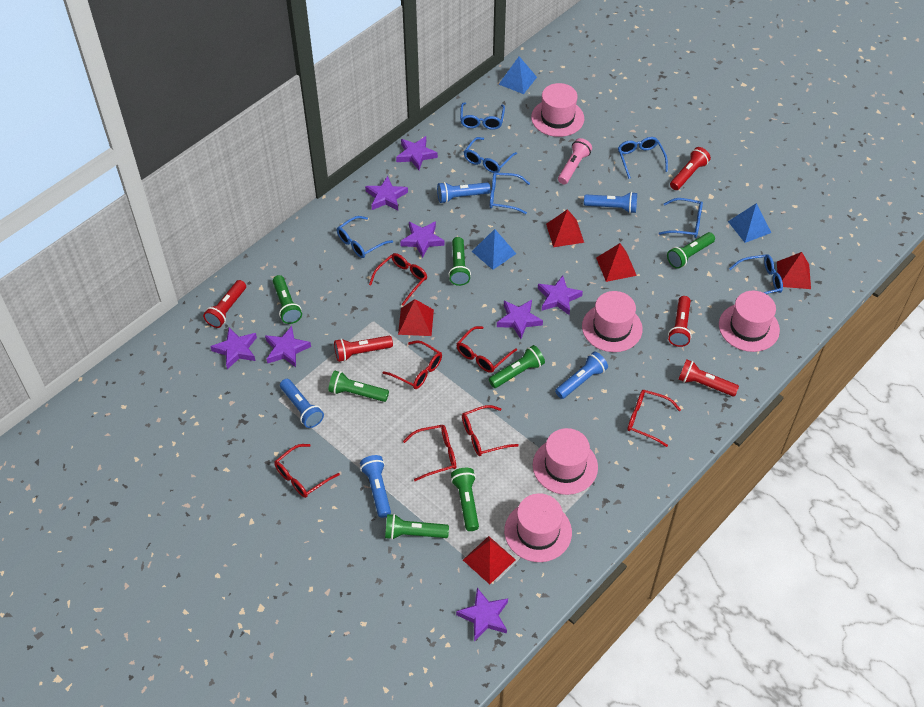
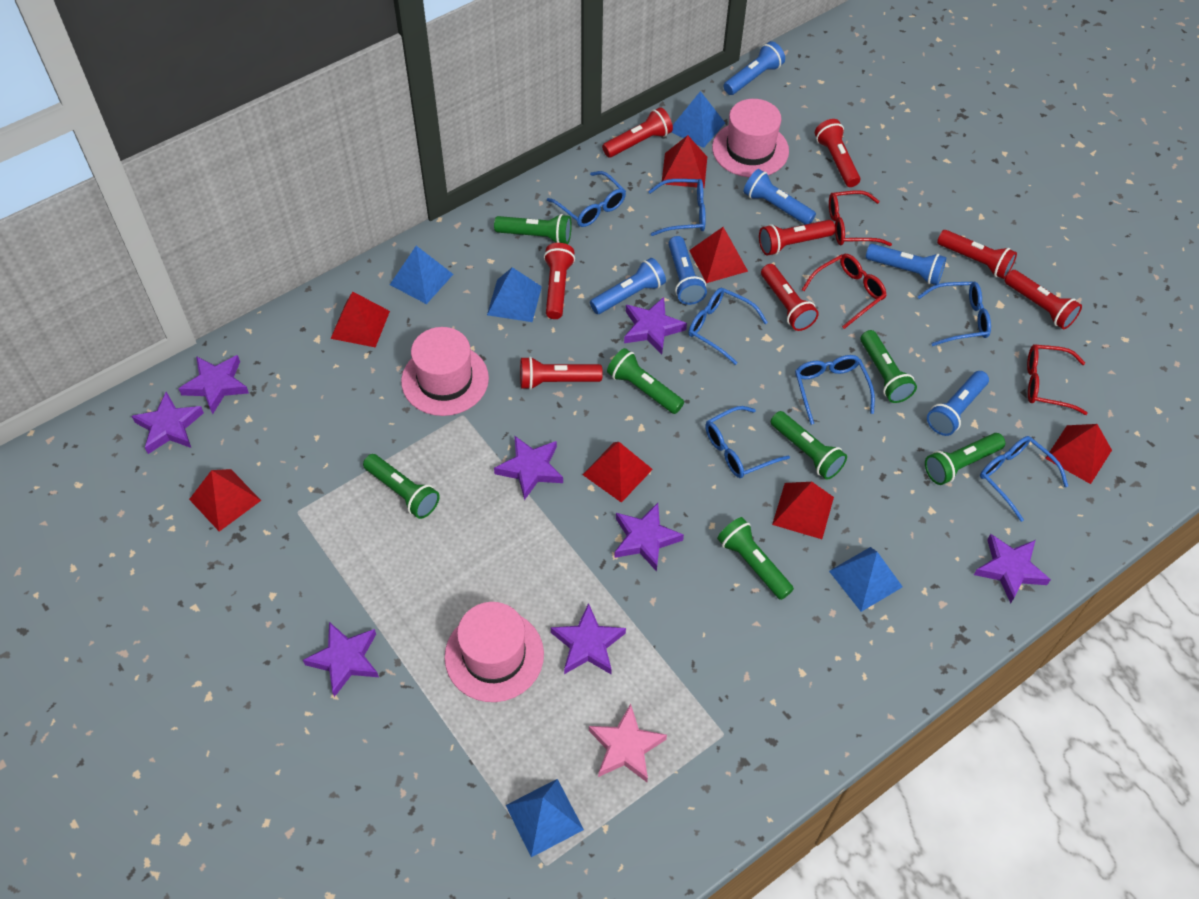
blue flashlight: [280,379,324,428] [360,455,391,518] [437,182,491,203] [555,351,608,399] [584,192,637,213] = 5 -> [590,258,666,314] [668,236,707,305] [724,41,785,95] [743,169,816,225] [866,244,946,285] [927,371,989,436] = 6
blue pyramid: [472,229,516,270] [499,56,537,94] [728,203,772,243] = 3 -> [390,246,453,304] [487,267,542,322] [506,779,584,857] [671,91,725,148] [829,547,903,612] = 5
pink flashlight: [558,138,592,184] = 1 -> none = 0
pink hat: [504,493,572,562] [531,83,584,137] [533,428,598,495] [582,291,643,352] [719,291,780,352] = 5 -> [401,327,489,416] [444,602,544,702] [712,99,789,177] = 3
pink star: none = 0 -> [589,704,667,782] = 1
red flashlight: [203,280,246,328] [334,336,393,362] [668,296,692,347] [670,147,711,190] [678,359,739,396] = 5 -> [520,356,603,390] [544,243,575,319] [602,107,673,158] [759,220,836,255] [761,264,819,331] [815,119,860,187] [937,230,1017,279] [1005,270,1082,330] = 8
red glasses: [274,444,340,498] [369,253,427,306] [382,340,442,389] [403,425,456,481] [457,326,517,373] [462,405,519,456] [627,390,681,447] = 7 -> [801,254,887,329] [829,190,892,246] [1027,344,1088,415] = 3
red pyramid: [398,299,434,336] [463,536,516,584] [546,209,584,247] [596,243,637,282] [777,252,811,289] = 5 -> [189,469,261,532] [331,292,390,348] [583,442,653,503] [662,135,707,188] [689,227,748,283] [772,482,834,539] [1045,424,1112,484] = 7

